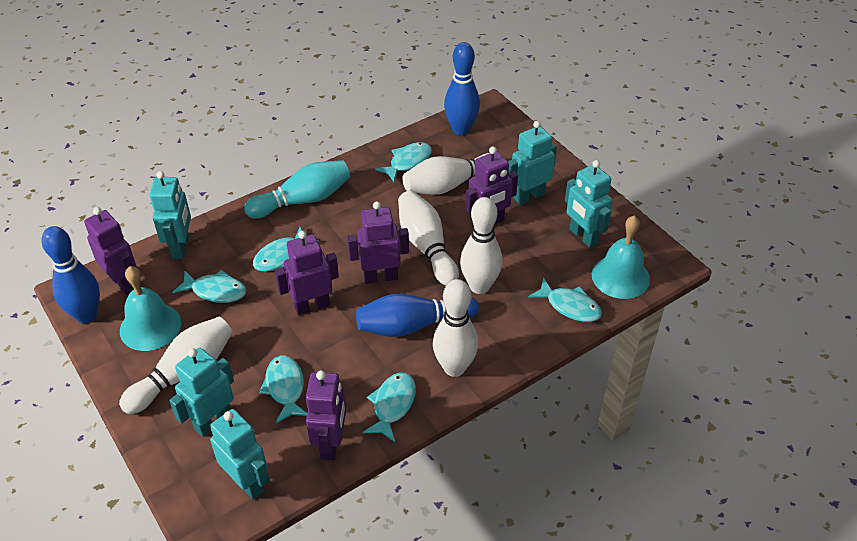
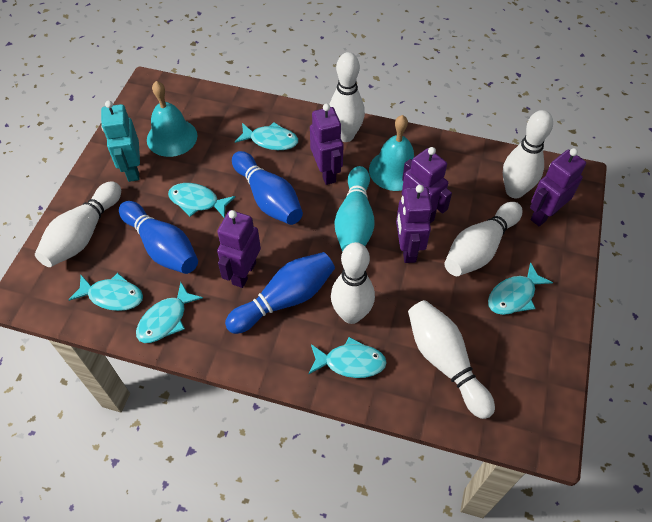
turquoise robot: [150,171,191,259] [169,348,234,437] [210,409,270,499] [508,121,557,205] [565,160,613,248] = 5 -> [101,100,140,182] = 1
white bowling pin: [119,317,233,414] [398,191,459,286] [402,153,490,195] [433,279,478,377] [460,197,502,294] = 5 -> [35,181,121,267] [329,52,365,142] [331,242,375,324] [408,300,495,419] [444,202,523,276] [503,110,553,198] = 6

